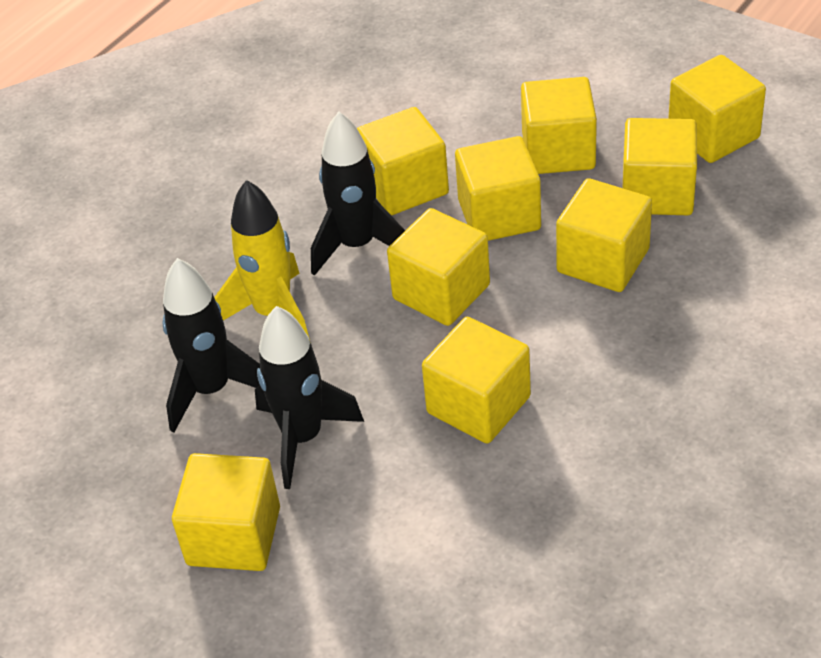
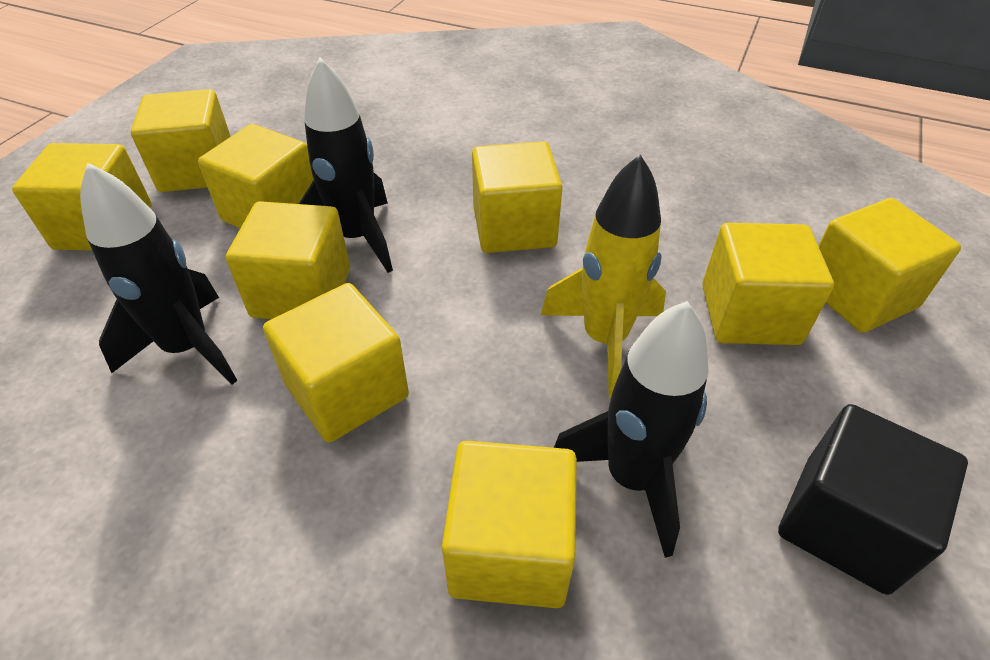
black cube: none = 0 -> [778,404,968,595] = 1

